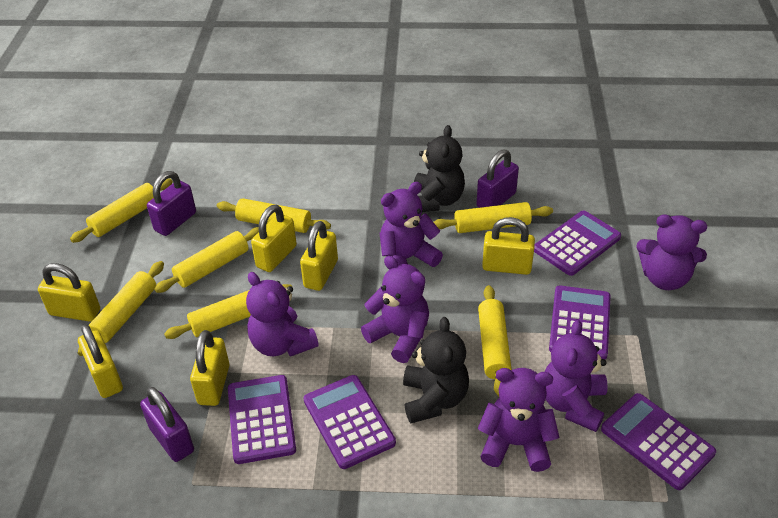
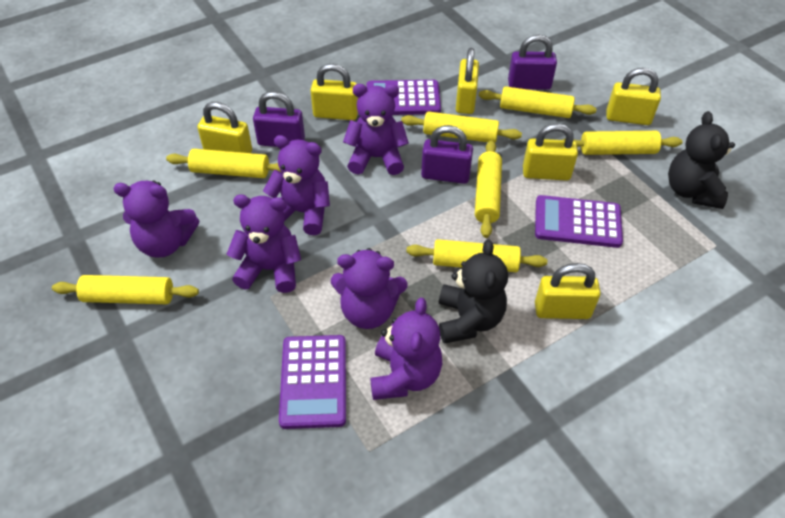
purple calculator: [228,375,296,464] [304,375,396,469] [534,211,621,276] [549,285,610,360] [601,393,716,490] = 5 -> [279,335,346,429] [367,80,441,115] [535,195,623,248] = 3

